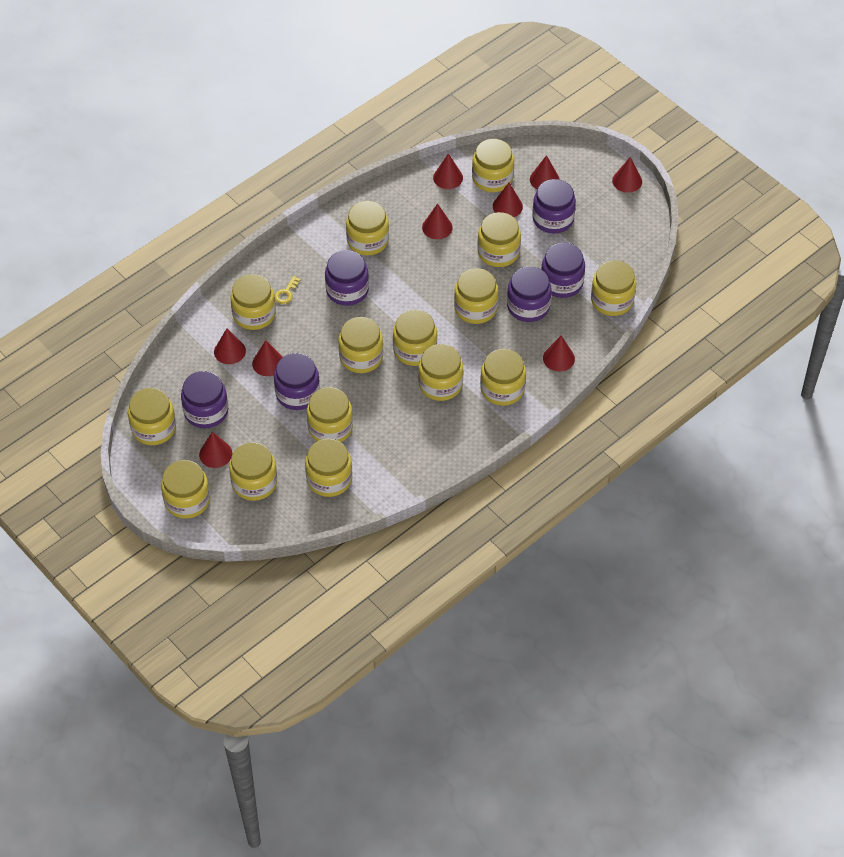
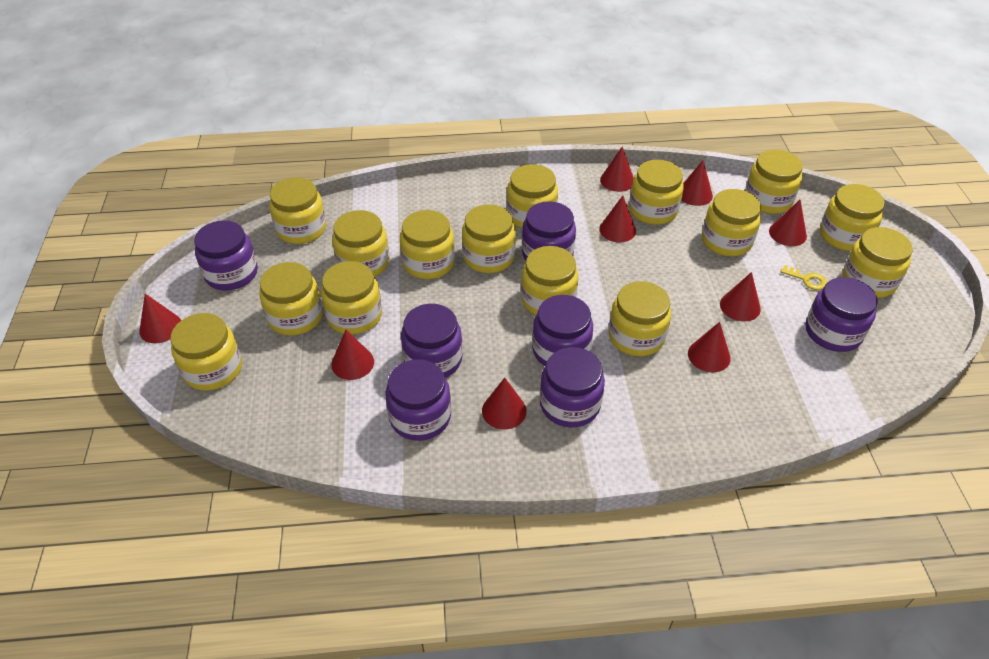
purple jar: [181,371,228,428] [274,353,320,410] [325,250,369,306] [507,266,552,322] [532,179,576,233] [541,243,585,298] = 6 -> [194,220,258,290] [385,359,451,441] [401,304,463,378] [522,201,576,260] [532,295,593,366] [540,347,605,427] [806,277,878,352] = 7

